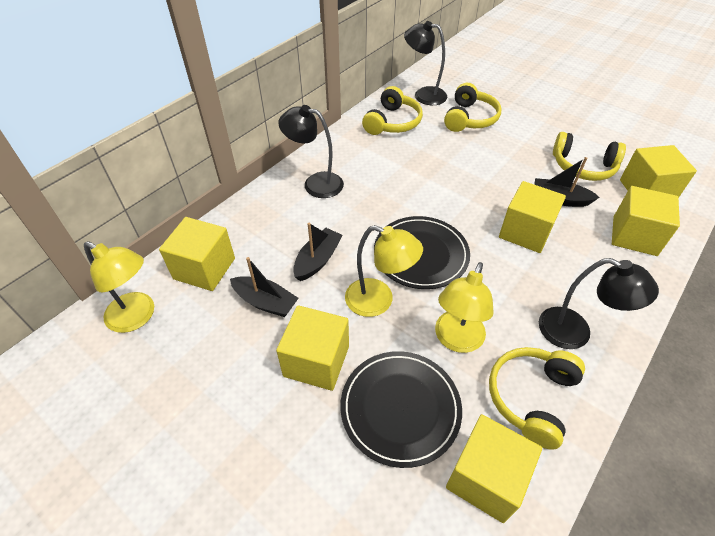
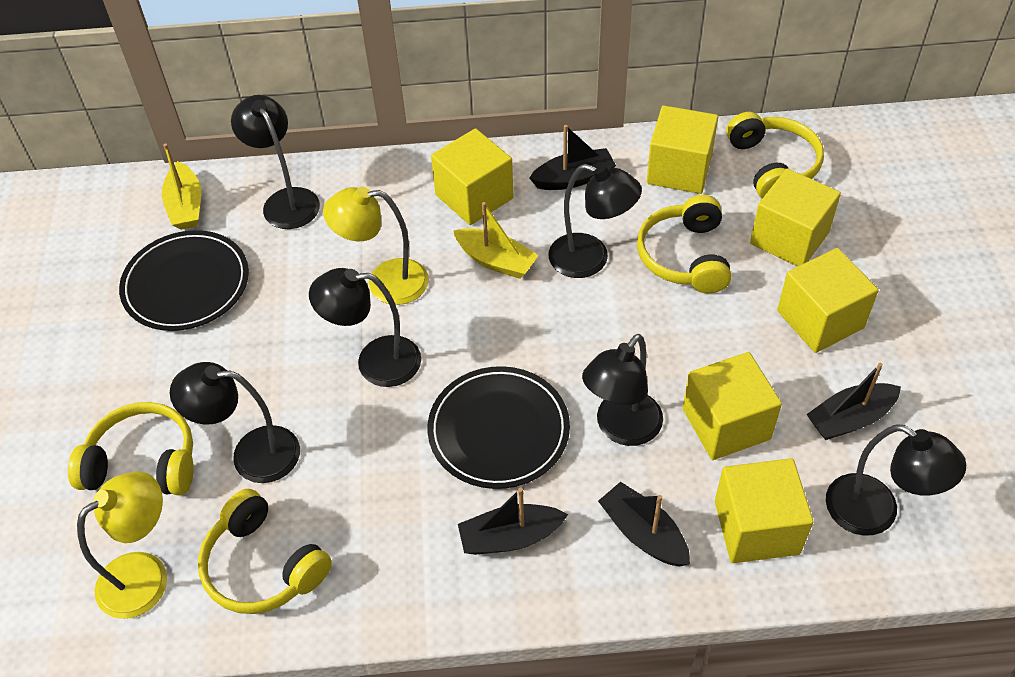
black boat: [230,257,299,317] [293,222,343,281] [534,157,600,207] = 3 -> [458,488,568,555] [529,125,616,190] [598,482,690,567] [806,363,901,440] = 4
black lamp: [278,105,344,198] [404,21,447,105] [539,258,659,349] = 3 -> [170,362,300,483] [231,95,320,229] [309,268,421,387] [549,164,642,278] [582,334,663,446] [826,424,966,536] = 6
yellow boat: none = 0 -> [162,144,201,230] [453,202,539,279] = 2
yellow lamp: [84,241,154,333] [345,225,423,317] [435,262,494,353] = 3 -> [77,471,167,619] [323,187,429,305] = 2

